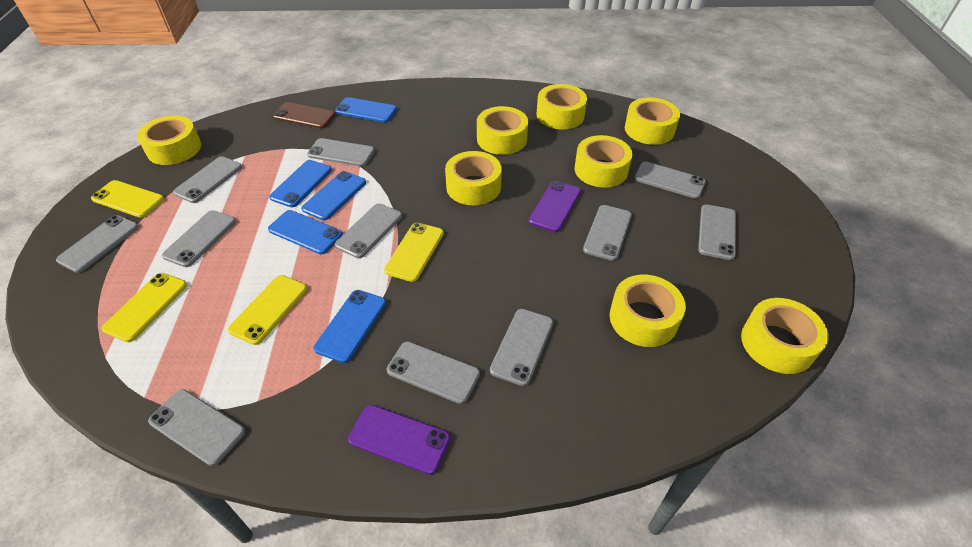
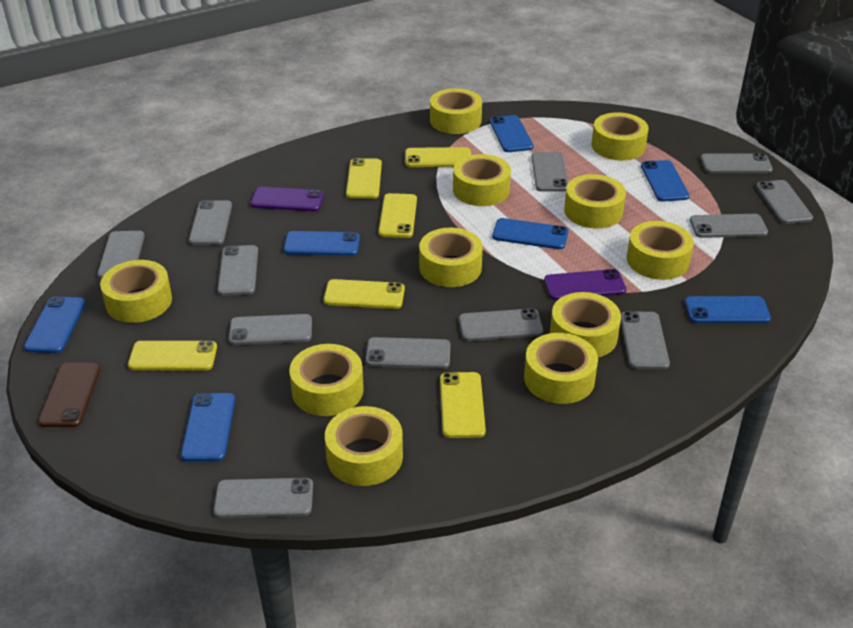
blue phone: [268,210,343,254] [269,160,332,207] [302,171,366,220] [314,290,386,363] [335,97,397,123] = 5 -> [24,296,86,353] [181,393,235,462] [283,231,360,256] [490,115,534,152] [492,218,568,249] [641,160,690,202] [685,296,771,323] = 7
grey phone: [56,215,139,273] [148,389,245,466] [162,210,236,267] [173,156,242,203] [307,138,375,167] [335,203,402,258] [387,342,480,404] [490,309,553,386] [583,205,632,261] [634,162,706,199] [698,204,736,260] = 11 -> [97,231,145,279] [189,200,232,245] [213,478,313,518] [217,245,258,296] [229,314,312,345] [365,337,451,369] [459,308,543,341] [531,152,568,191] [621,311,670,369] [690,214,768,238] [701,153,773,173] [756,180,813,224] = 12
yellow phone: [91,180,164,218] [101,273,187,342] [228,275,307,345] [384,223,444,282] = 4 -> [128,341,217,371] [323,279,405,309] [346,158,382,199] [378,193,417,238] [405,147,471,167] [440,372,486,438] = 6
yellow tape: [137,115,201,165] [445,151,502,205] [477,106,528,155] [537,84,587,129] [574,135,632,188] [610,275,686,347] [625,98,680,145] [741,298,829,374] = 8 -> [100,260,172,323] [289,344,364,416] [325,406,403,486] [419,228,483,287] [430,88,482,134] [453,154,511,206] [524,333,598,404] [550,292,621,357] [564,174,626,229] [592,112,649,161] [627,221,694,280] = 11

